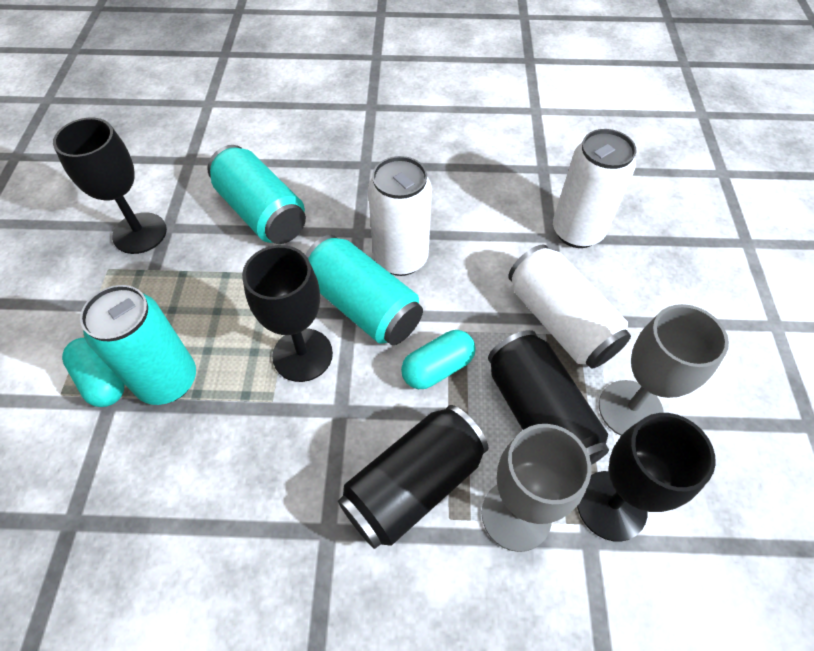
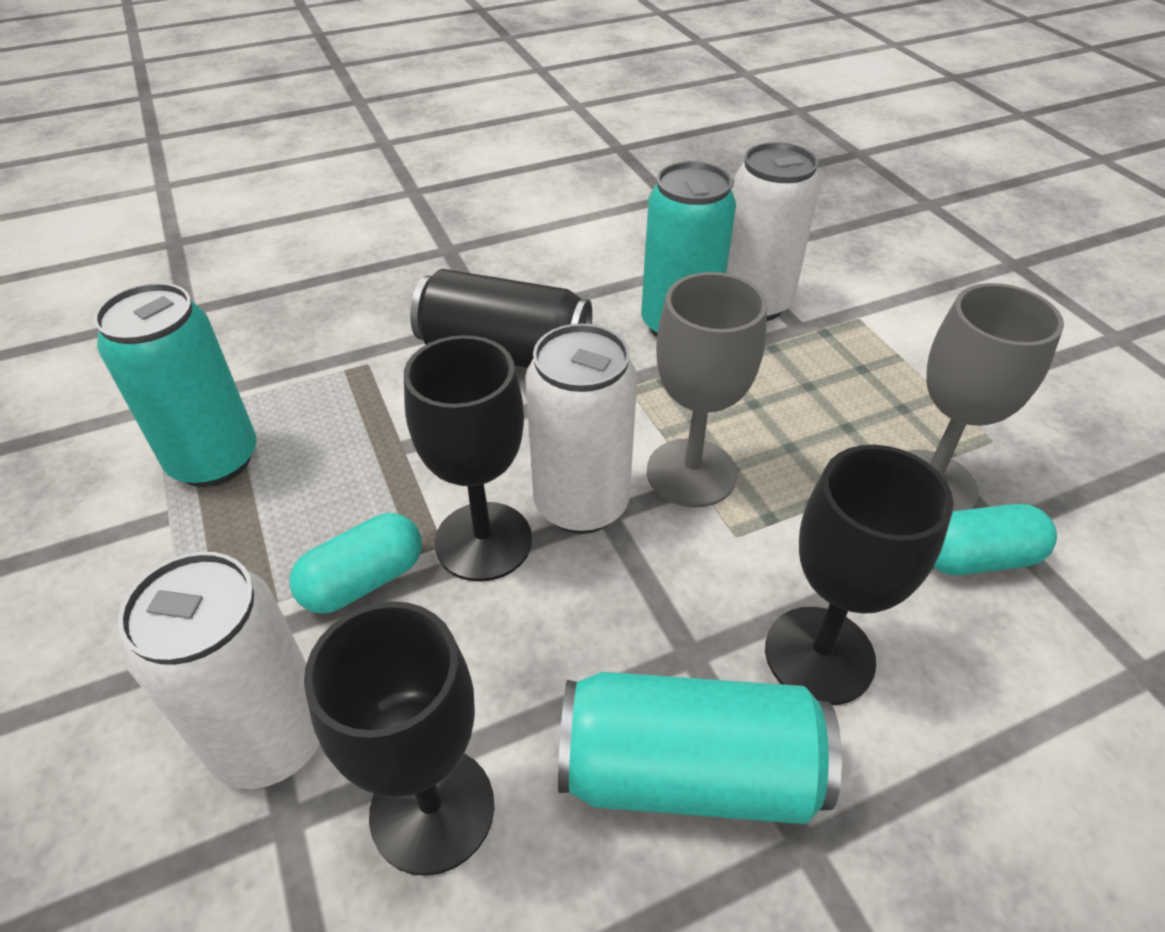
black can: [338,405,489,549] [488,330,609,465] = 2 -> [410,269,592,368] = 1

